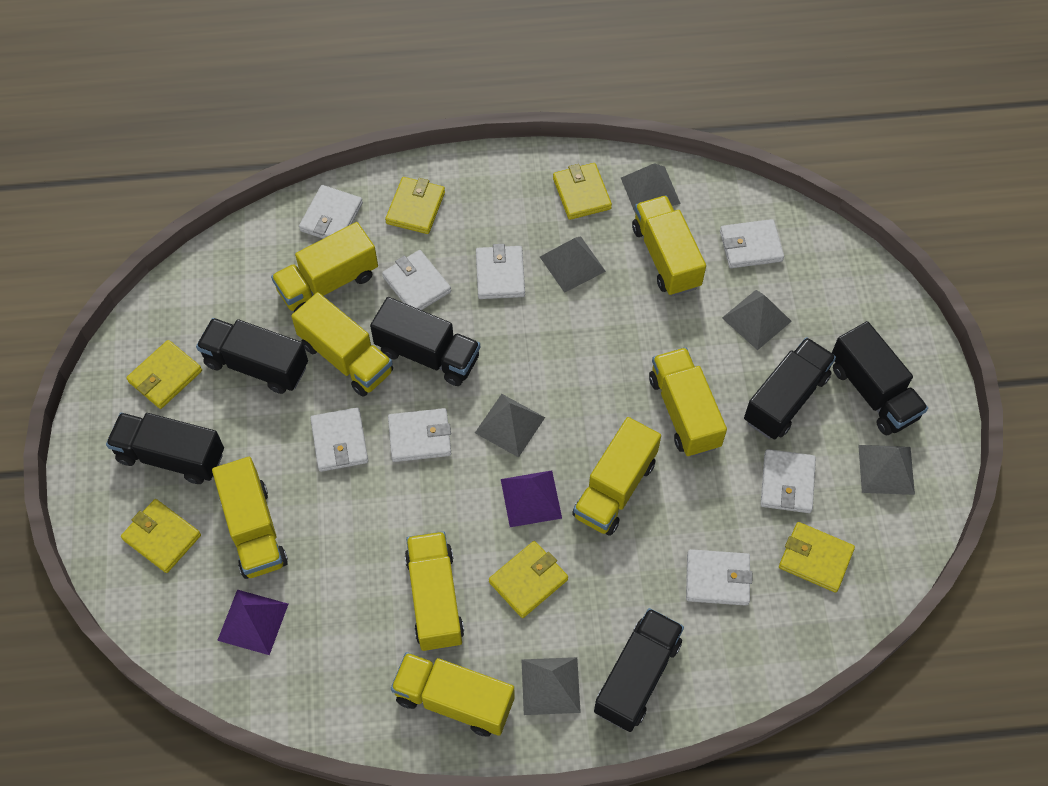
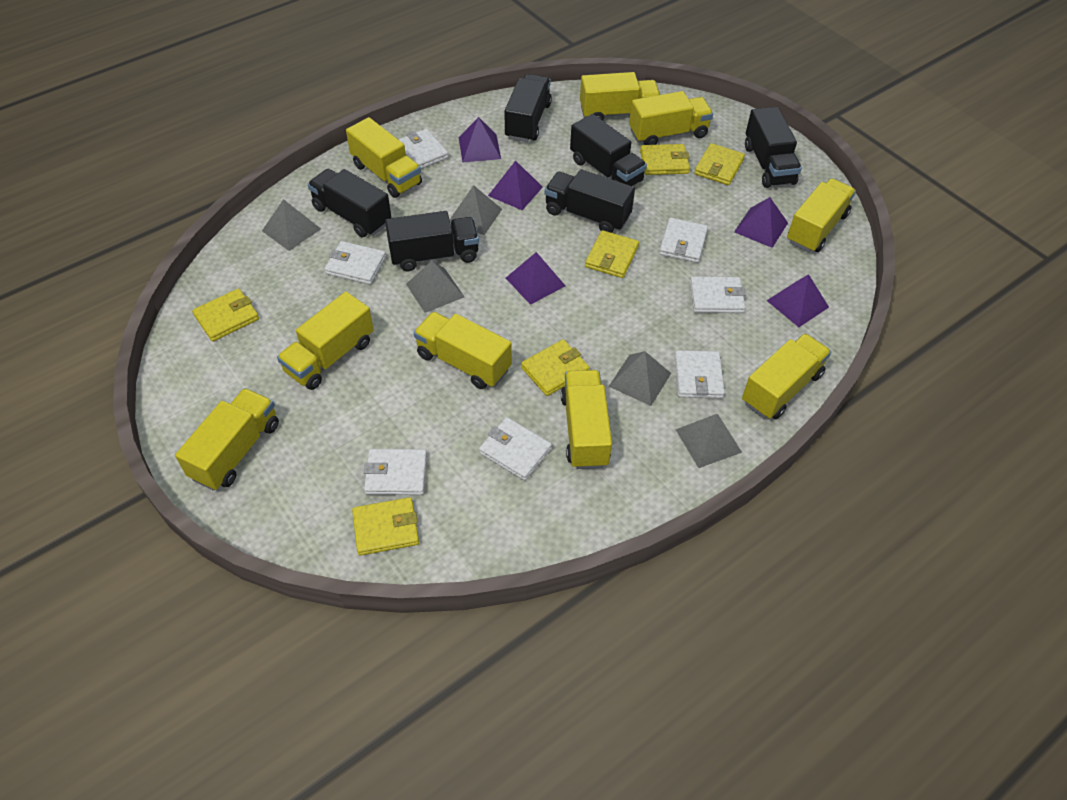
grey pyramid: [475,394,545,457] [521,657,581,715] [540,236,606,293] [621,163,681,215] [722,290,792,350] [858,445,915,495] = 6 -> [262,199,321,251] [406,261,464,313] [450,185,502,235] [609,351,671,406] [676,414,742,468] = 5
purple pyramid: [217,590,288,655] [501,470,562,527] = 2 -> [459,117,501,162] [488,160,543,210] [506,252,565,305] [734,197,788,248] [766,274,829,327] = 5
white wallet: [299,185,363,239] [310,407,368,472] [382,250,451,310] [388,408,451,462] [476,244,525,299] [686,549,752,606] [720,219,784,268] [761,449,816,513] = 8 -> [325,241,386,285] [364,449,427,495] [398,129,449,169] [479,417,552,481] [659,218,708,263] [674,350,725,398] [690,277,746,313] = 7
yellow truck: [212,457,288,579] [271,222,378,312] [291,292,393,397] [391,652,515,736] [405,531,464,651] [572,417,661,536] [632,195,706,296] [649,347,727,457] = 8 -> [175,388,279,491] [277,292,374,390] [346,117,422,198] [414,312,512,389] [561,370,612,469] [580,72,660,121] [629,91,713,145] [742,333,831,419] [787,178,856,252] = 9

